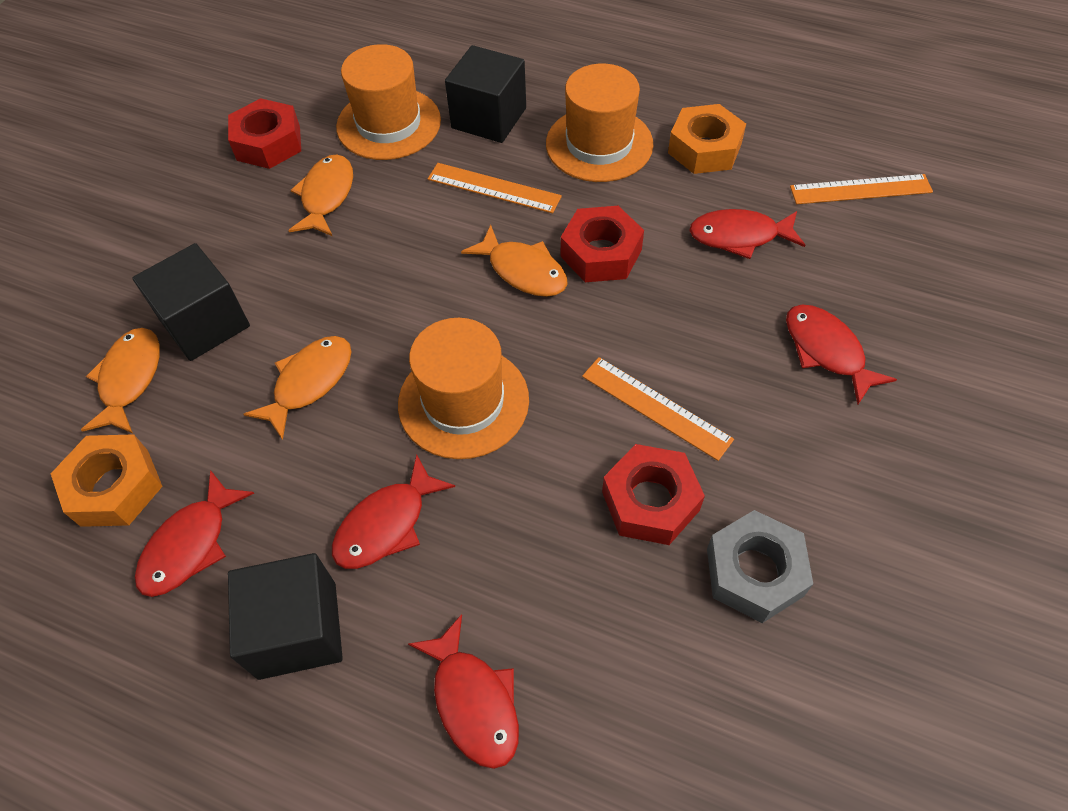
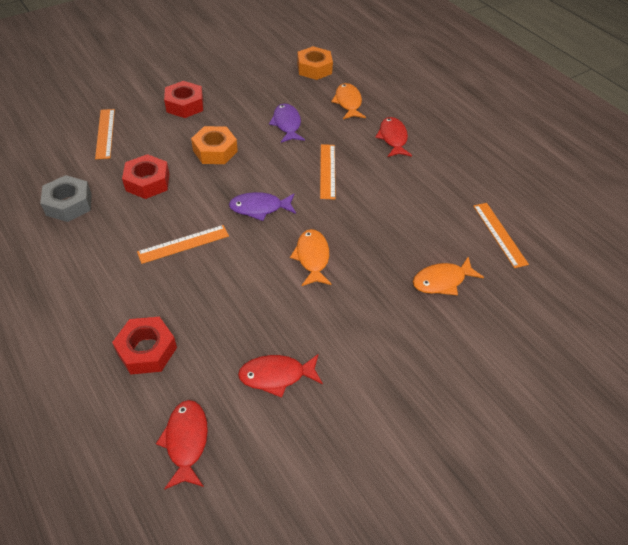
black cube: [132,243,250,361] [228,553,343,680] [445,45,526,143] = 3 -> none = 0
orange fish: [81,328,160,433] [244,336,351,440] [288,155,353,236] [461,225,568,297] = 4 -> [290,229,332,286] [331,83,366,119] [413,257,484,296] = 3
orange hat: [336,44,441,160] [398,318,529,459] [546,64,653,182] = 3 -> none = 0
orange ruler: [428,163,562,214] [582,357,734,461] [790,174,933,204] = 3 -> [95,109,115,159] [137,225,229,264] [320,144,336,200] [473,203,529,268] = 4
purple fish: none = 0 -> [229,192,296,221] [269,104,305,143] = 2
red fish: [135,470,255,597] [332,454,455,569] [408,614,519,769] [689,209,805,259] [786,304,897,404] = 5 -> [156,400,208,490] [238,354,323,398] [375,117,412,157] = 3

